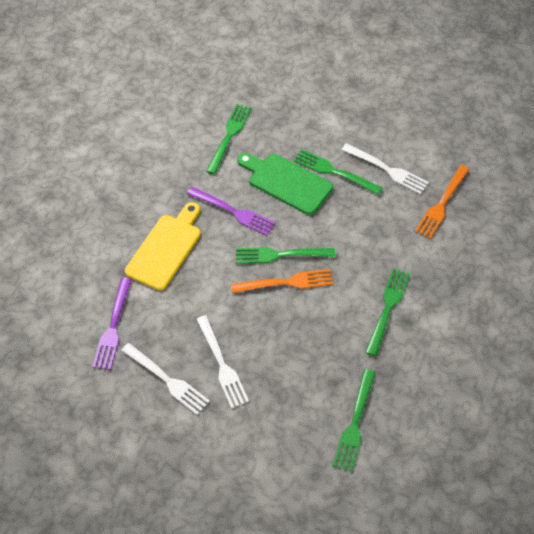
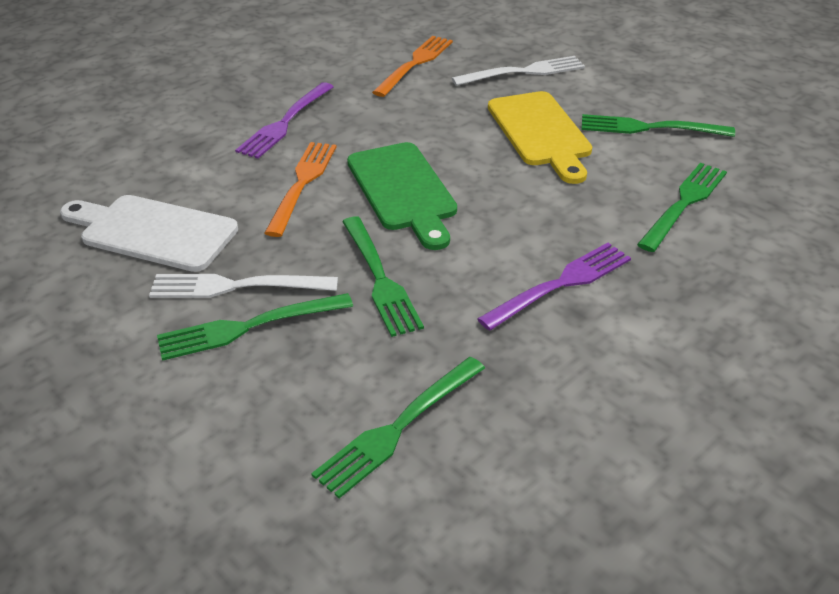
white cutting board: none = 0 -> [60,195,238,272] = 1
white fork: [121,343,210,415] [196,315,249,408] [342,143,429,194] = 3 -> [149,274,338,298] [452,56,585,86] = 2

